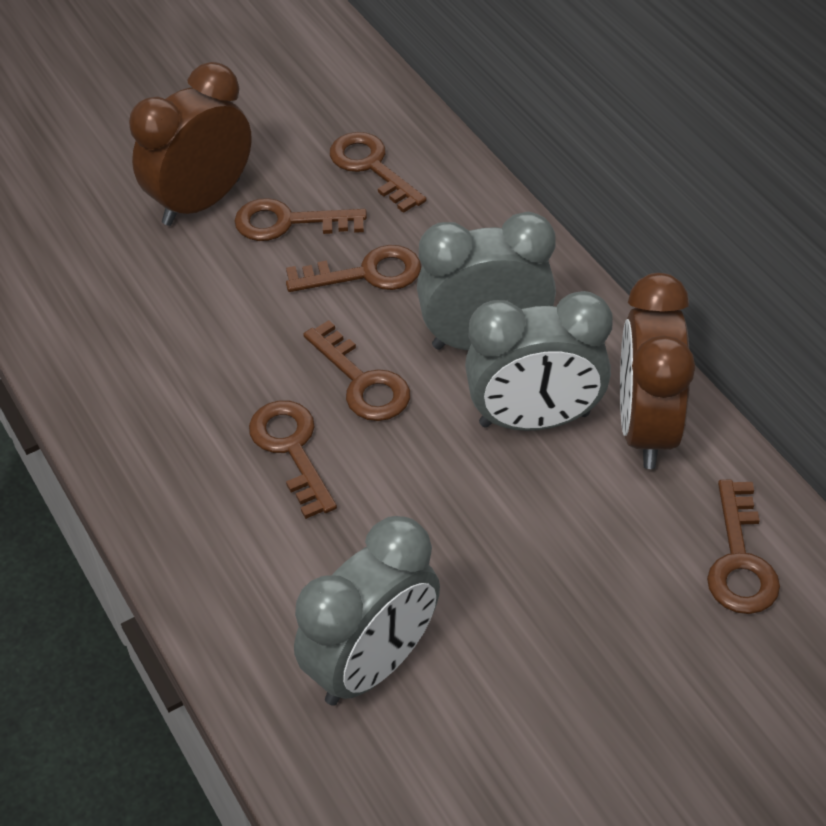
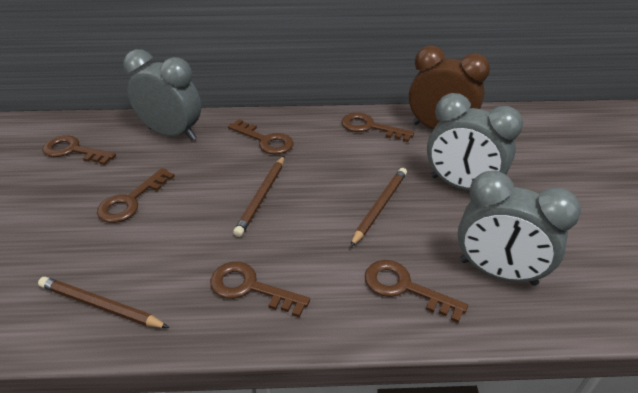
brown clock: [129,62,252,226] [620,273,695,469] = 2 -> [409,45,490,130] = 1
brown pencil: none = 0 -> [38,277,169,328] [233,156,285,237] [350,168,407,247] = 3

